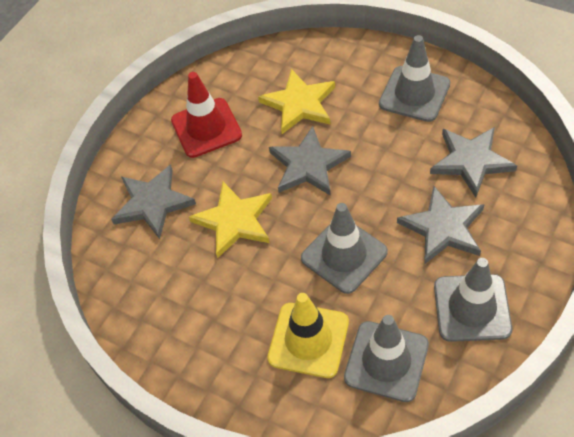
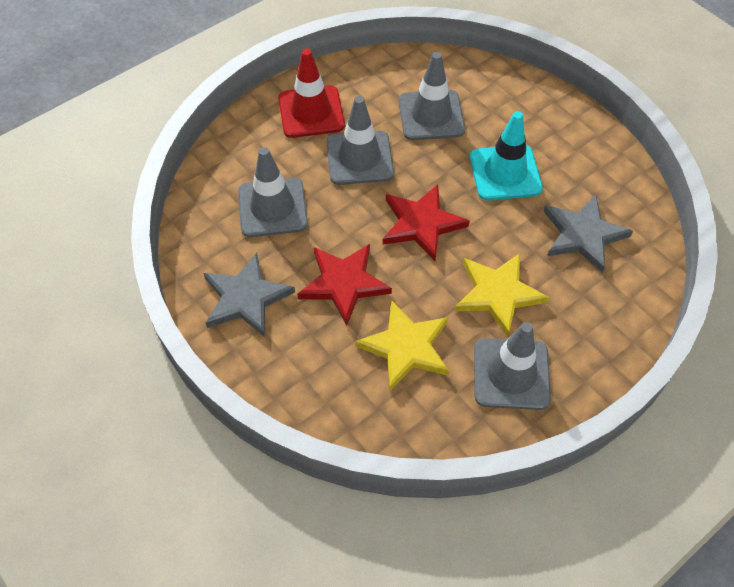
grey star: [111,164,196,239] [269,126,351,196] [397,186,485,265] [430,127,517,198] = 4 -> [203,253,295,337] [543,194,633,273] = 2
red star: none = 0 -> [297,244,392,326] [383,184,470,261] = 2
turquoise traffic cone: none = 0 -> [470,111,543,201] = 1
yellow traffic cone: [267,293,349,378] = 1 -> none = 0

